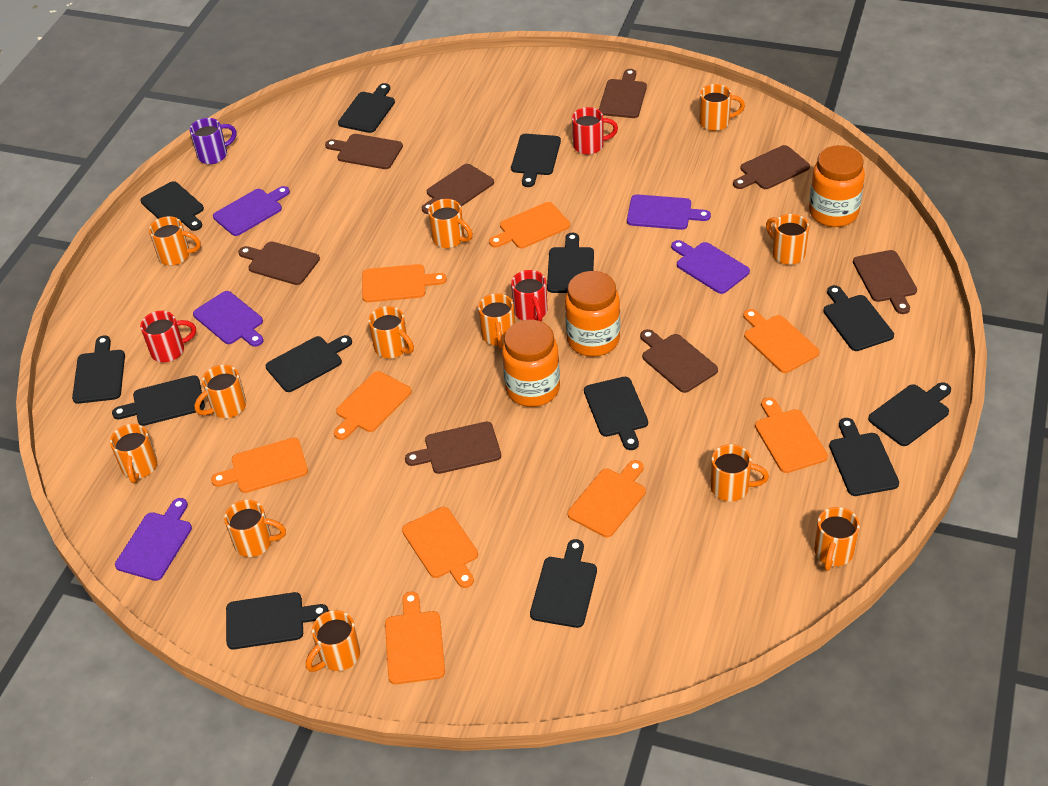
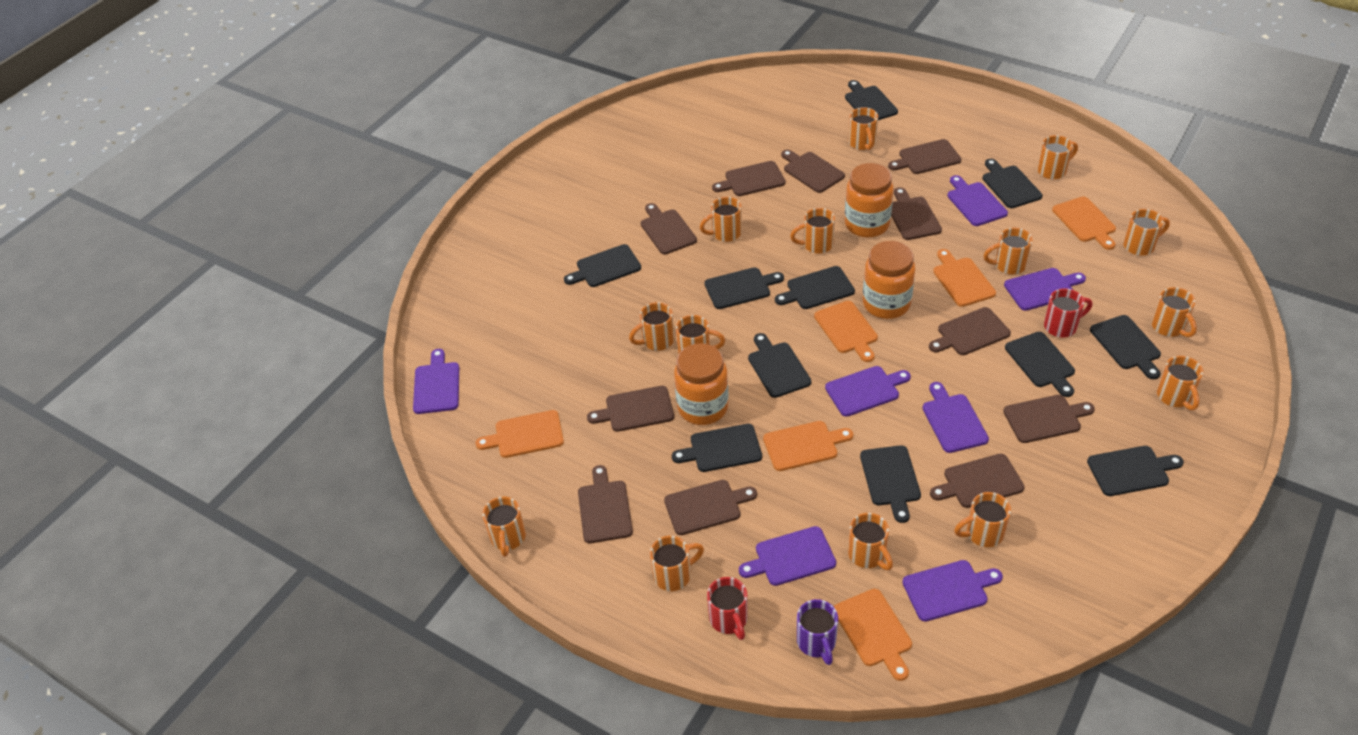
black cutting board: [72,336,125,404] [112,375,205,426] [140,181,204,231] [226,592,329,649] [266,335,352,392] [338,83,395,133] [511,134,561,187] [530,539,597,628] [547,233,594,293] [584,377,648,450] [823,285,894,351] [829,418,899,496] [868,382,951,446] = 13 -> [564,244,641,287] [672,424,762,472] [704,267,784,309] [748,333,811,398] [775,266,855,309] [845,80,898,120] [860,445,921,523] [982,159,1042,208] [1005,332,1075,397] [1087,446,1184,496] [1090,315,1161,379] = 11
brown cutting board: [238,241,320,285] [325,134,403,169] [405,422,501,474] [422,164,494,214] [599,69,647,118] [640,329,718,393] [733,145,810,189] [853,250,917,314] = 8 -> [578,465,633,543] [587,386,674,432] [641,203,697,255] [664,480,757,535] [712,161,786,196] [781,150,845,193] [888,139,961,174] [891,187,942,240] [929,307,1011,355] [930,454,1025,508] [1003,395,1095,443] = 11
orange cutting board: [211,438,308,493] [334,371,412,440] [362,264,447,302] [385,592,445,684] [402,507,478,588] [489,202,570,248] [568,460,646,537] [743,309,819,373] [755,397,828,473] = 9 -> [475,410,564,458] [763,421,853,471] [814,301,878,362] [834,589,912,681] [933,249,996,307] [1052,196,1116,250] = 6
orange mug: [110,424,157,483] [149,216,201,265] [195,365,246,418] [224,500,286,557] [306,610,360,672] [368,306,414,358] [428,199,473,248] [478,293,515,348] [699,84,745,131] [710,444,769,501] [766,214,809,265] [814,507,860,571] = 12 -> [482,497,526,557] [629,302,674,350] [650,536,704,591] [676,315,725,355] [700,197,742,242] [790,208,835,254] [848,107,878,150] [848,513,893,570] [954,492,1011,547] [983,228,1033,275] [1037,135,1078,180] [1123,209,1170,256] [1151,287,1197,337] [1157,356,1203,410] = 14
purple cutting board: [115,498,192,581] [193,291,263,347] [213,186,290,236] [627,194,711,230] [671,240,750,294] = 5 -> [413,349,459,414] [739,526,836,586] [825,366,911,417] [902,560,1003,622] [923,382,989,453] [947,175,1008,226] [1004,268,1086,311] = 7
red mug: [140,311,196,362] [511,270,548,321] [572,107,618,155] = 3 -> [707,577,748,640] [1044,288,1092,338] = 2

